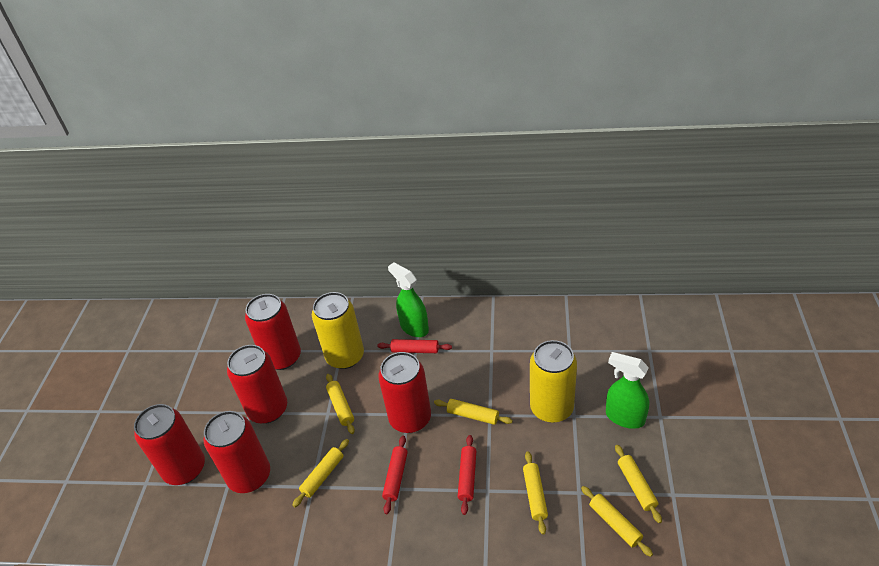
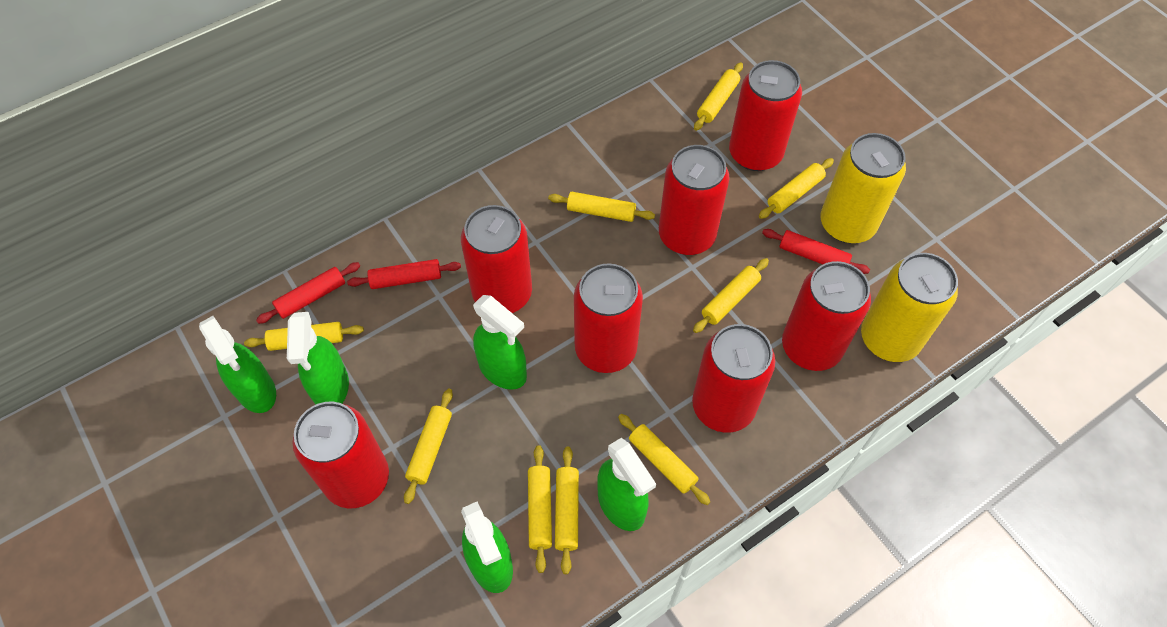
green spray bottle: [388,262,429,337] [606,352,649,429] = 2 -> [199,316,276,413] [287,312,349,405] [461,502,513,593] [473,295,527,390] [597,438,656,531] = 5
red can: [134,404,205,485] [204,411,270,493] [227,345,287,424] [245,294,301,370] [378,352,431,433] = 5 -> [292,402,389,508] [461,205,532,313] [574,264,643,373] [659,145,730,255] [692,324,775,433] [729,60,802,171] [782,261,871,371] = 7
yellow rolling pin: [292,439,349,507] [326,374,355,434] [434,399,513,425] [523,451,548,535] [581,486,653,557] [615,445,662,523] = 6 -> [244,322,364,351] [404,389,453,504] [528,445,552,573] [548,192,655,222] [555,447,579,574] [618,414,710,505] [693,258,769,333] [694,62,743,131] [759,158,834,219] = 9

